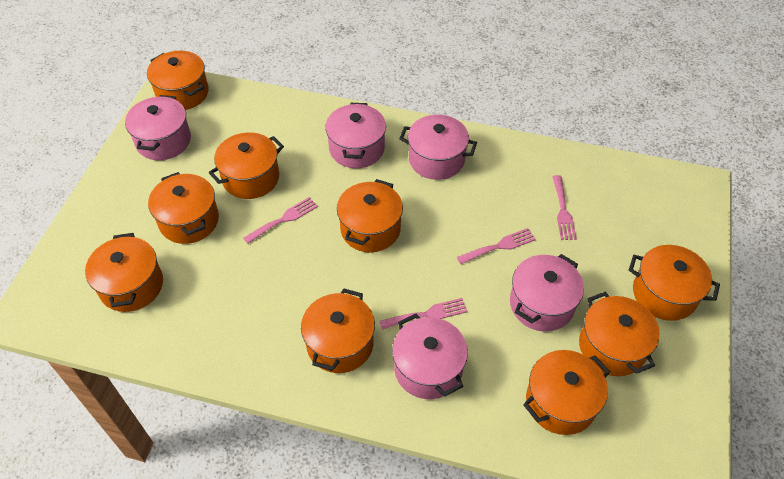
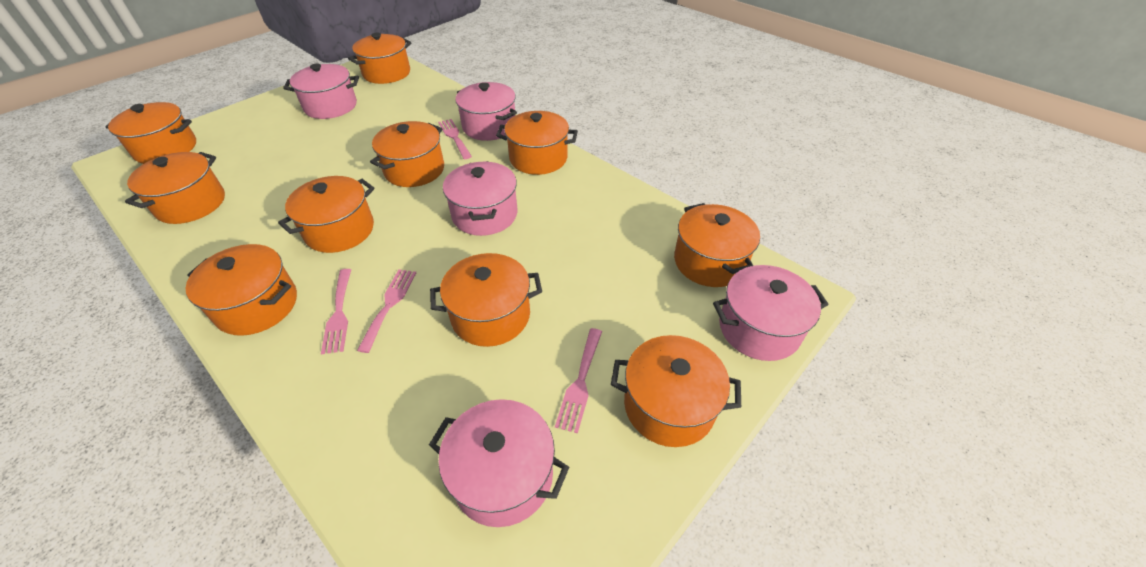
orange pot: [85,233,163,312] [147,51,209,110] [148,172,219,244] [209,132,284,199] [301,289,375,373] [337,179,403,252] [523,350,610,435] [579,292,660,376] [629,245,720,321] = 9 -> [105,102,196,164] [125,152,225,224] [186,244,297,336] [278,176,375,253] [348,33,412,84] [370,121,444,187] [430,253,542,347] [496,111,578,175] [611,335,741,447] [674,203,760,287] = 10

